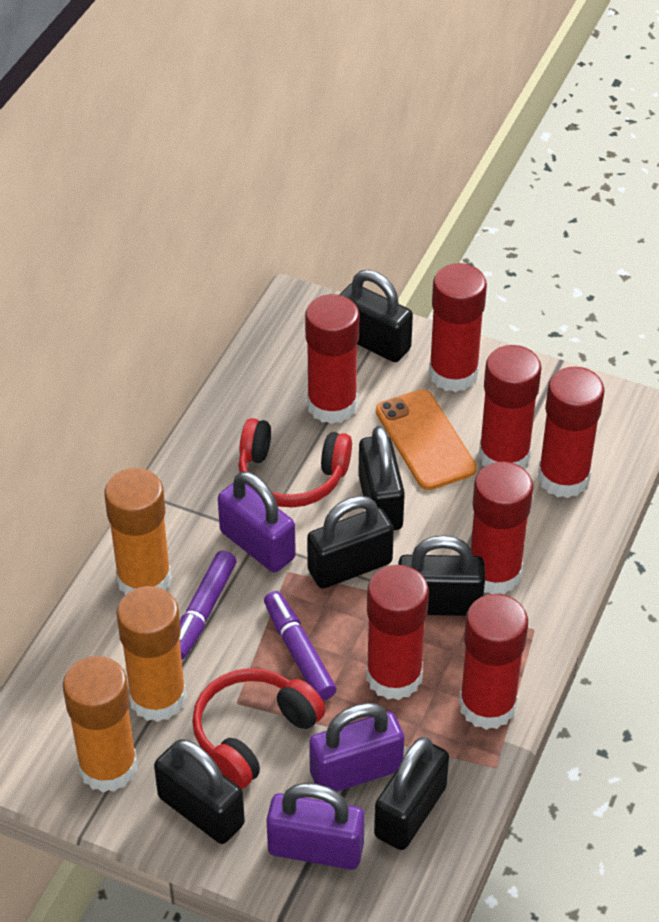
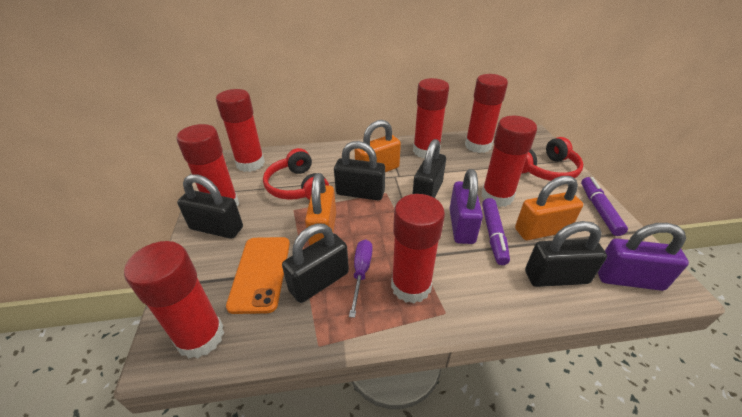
black padlock: [154,739,245,844] [307,496,394,589] [339,270,413,362] [358,426,405,530] [374,737,449,850] [398,535,485,616] = 6 -> [177,174,243,239] [282,224,349,303] [334,141,385,200] [413,139,446,198] [525,221,607,287] = 5
orange glue stick: [63,656,137,792] [104,468,172,595] [116,586,187,722] = 3 -> none = 0
orange padlock: none = 0 -> [305,173,336,246] [355,120,401,172] [515,176,583,240] = 3
purple padlock: [218,471,296,572] [266,783,365,870] [309,703,404,792] = 3 -> [450,169,483,244] [598,223,689,291] = 2
purple screwdriver: none = 0 -> [349,239,373,318] = 1

